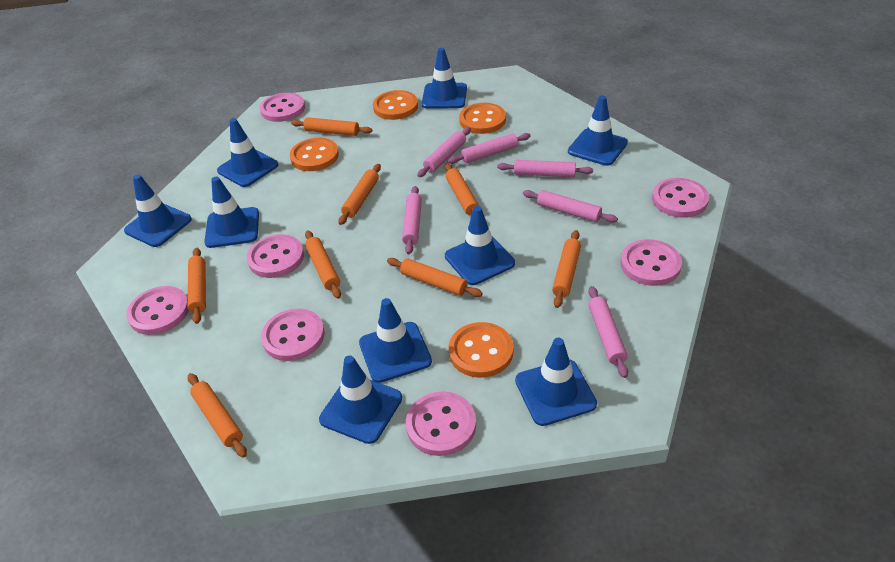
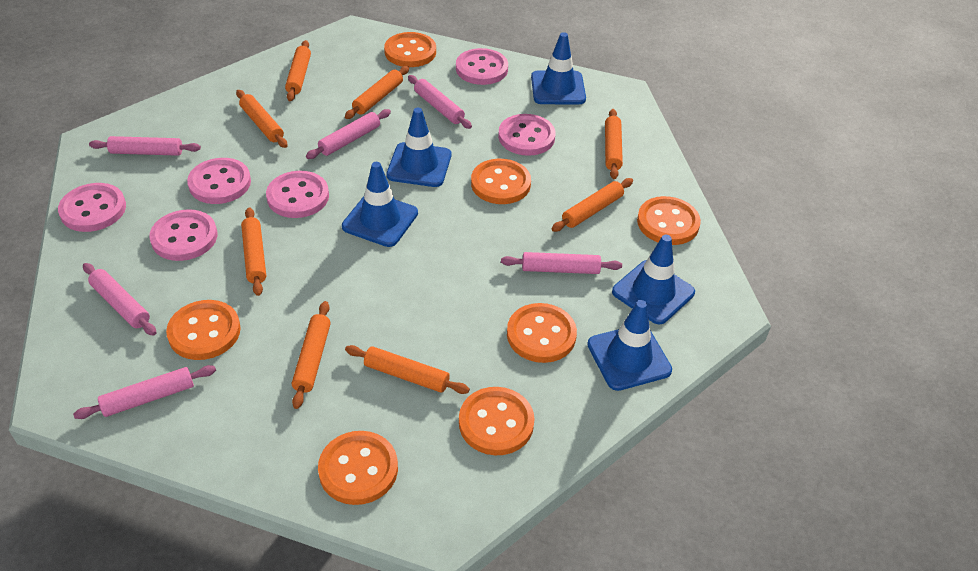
blue traffic cone: [124,175,192,247] [204,177,259,248] [217,118,278,187] [319,355,402,444] [359,298,432,383] [422,48,467,109] [445,206,515,285] [515,338,597,426] [568,95,628,166] = 9 -> [342,162,418,247] [386,108,451,187] [531,32,586,104] [587,300,672,391] [612,235,695,325] = 5
orange button: [290,138,339,171] [373,90,418,120] [449,322,513,378] [459,103,506,134] = 4 -> [166,300,241,360] [318,431,398,505] [384,32,436,67] [459,387,535,455] [471,159,531,204] [507,303,577,363] [637,196,701,245] = 7
pink button: [126,286,189,335] [247,234,304,278] [260,93,305,122] [261,308,325,361] [406,391,476,456] [620,239,682,286] [652,178,709,218] = 7 -> [58,183,126,232] [149,209,217,261] [187,158,251,204] [266,171,329,218] [456,48,508,85] [498,114,556,156] = 6

